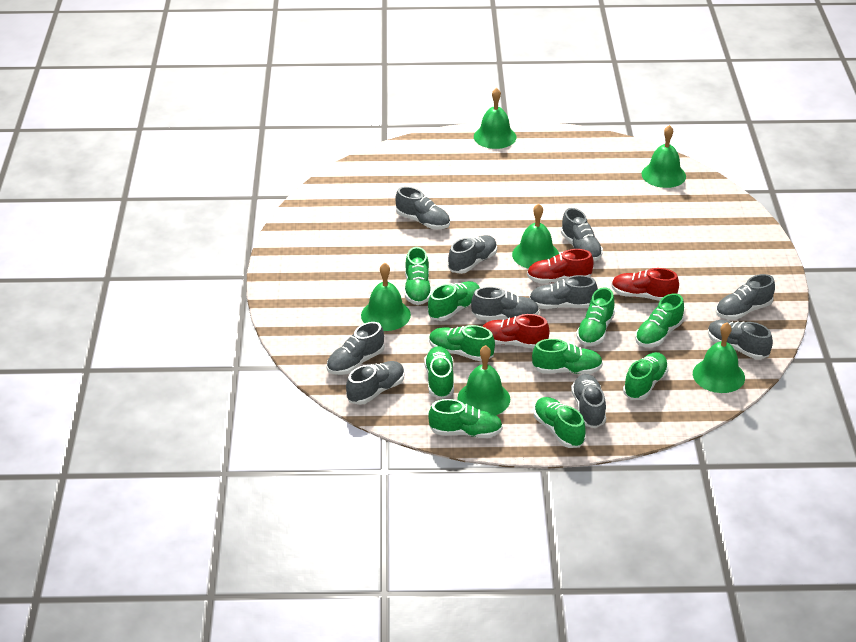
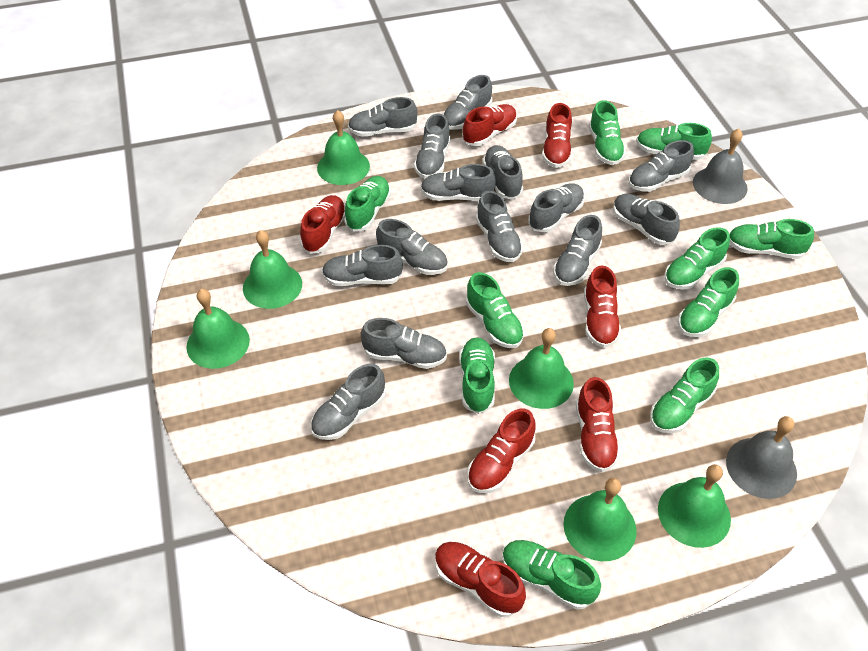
grey bell: none = 0 -> [693,129,748,204] [726,416,797,499] = 2
grey shoe: [327,322,384,375] [346,361,405,405] [395,187,450,229] [448,235,497,274] [471,287,539,320] [529,275,598,309] [561,208,603,261] [571,374,606,428] [708,320,773,360] [716,274,775,320] = 10 -> [311,364,386,440] [322,245,403,286] [348,97,417,137] [361,318,447,369] [376,219,448,275] [414,114,450,179] [421,164,496,201] [443,75,492,130] [476,191,523,262] [482,145,523,200] [528,183,585,233] [553,215,602,286] [613,194,680,245] [628,140,694,192] = 14
red shoe: [482,314,549,349] [527,249,594,283] [611,268,679,301] = 3 -> [300,195,345,254] [435,542,526,617] [462,104,517,146] [467,409,535,493] [542,103,572,168] [576,377,620,472] [584,265,621,348] = 7

